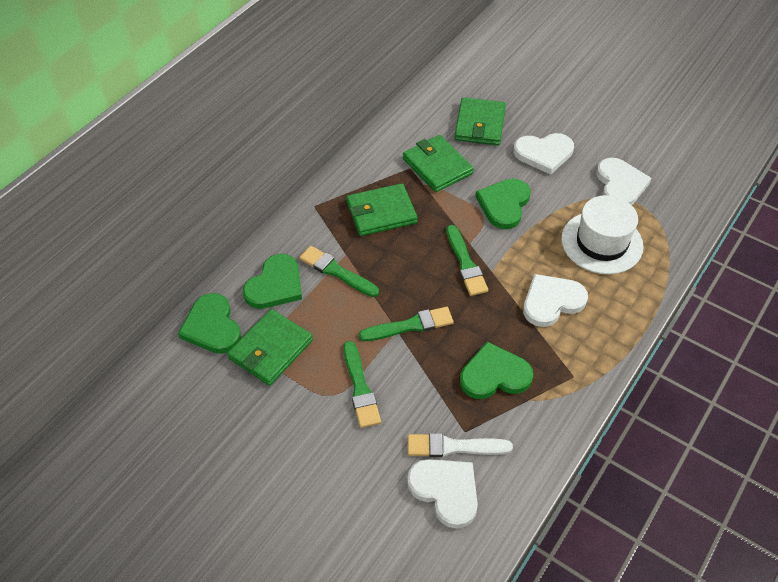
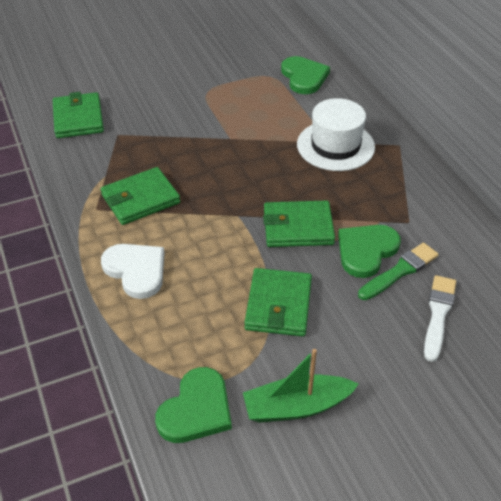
green boat: none = 0 -> [243,349,359,423] = 1
green brush: [299,246,379,297] [343,341,381,428] [359,307,454,341] [446,225,488,296] = 4 -> [358,242,439,300] = 1
green heart: [178,293,241,354] [243,254,302,309] [460,342,533,399] [475,179,531,229] = 4 -> [155,367,232,443] [281,56,330,94] [338,225,401,278] = 3
white heart: [407,459,478,529] [513,133,574,175] [523,274,588,327] [597,158,651,205] = 4 -> [101,244,164,299] = 1

